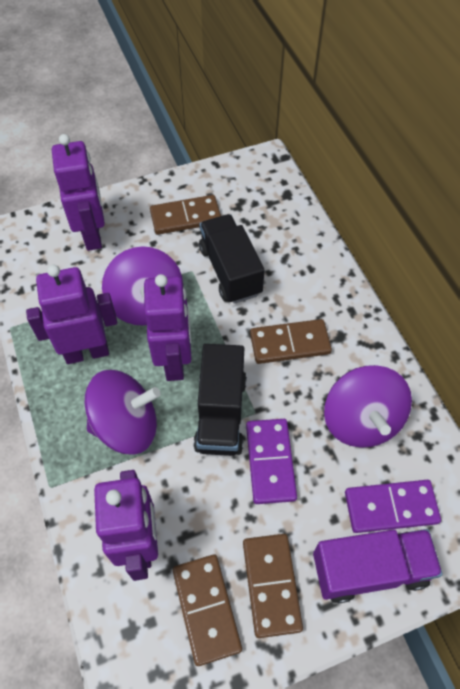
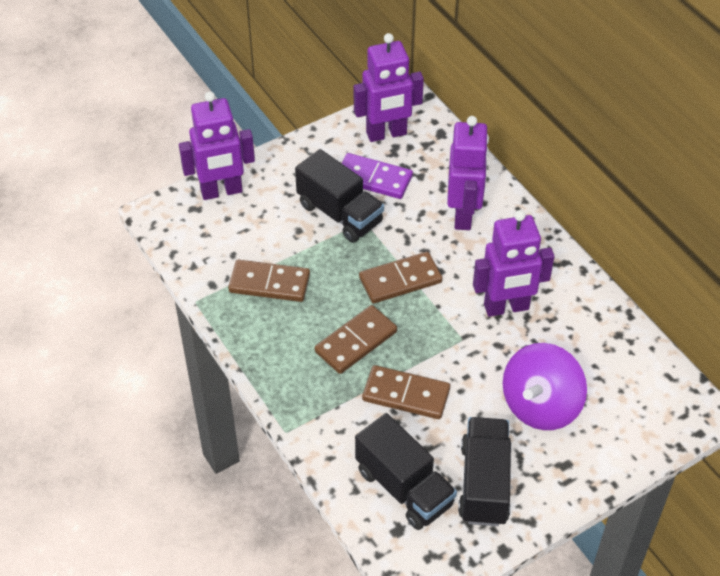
black truck: [194,344,247,456] [199,214,265,304] = 2 -> [295,149,384,243] [355,413,457,530] [458,417,512,526] = 3
purple domino: [246,419,297,504] [345,480,441,533] = 2 -> [342,153,413,199] = 1
purple spinning top: [85,370,161,454] [102,246,183,326] [324,365,412,448] = 3 -> [503,343,587,430] = 1
purple truck: [313,529,443,603] = 1 -> none = 0

